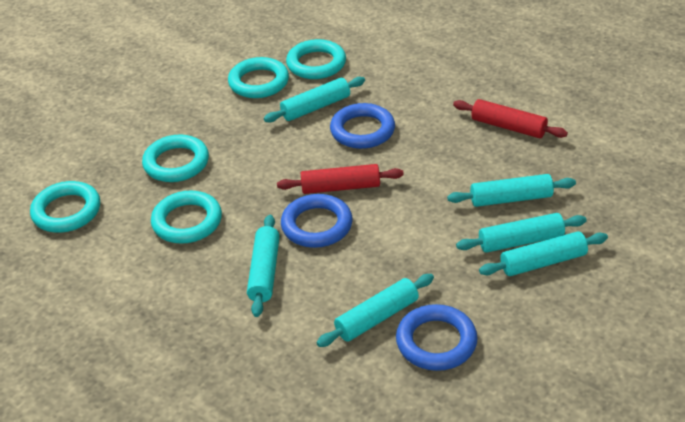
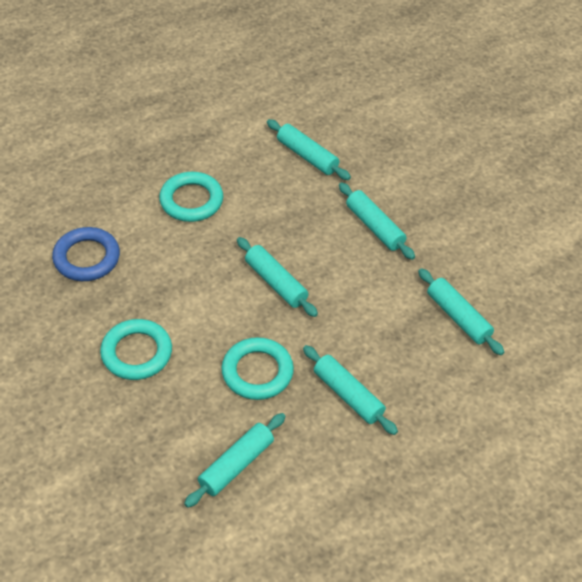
blue ring: [281,194,353,248] [330,103,395,149] [396,304,478,371] = 3 -> [52,227,120,281] = 1
red rolling pin: [277,164,404,194] [453,99,568,138] = 2 -> none = 0
turquoise ring: [30,181,100,233] [142,134,209,182] [151,190,222,244] [228,57,289,98] [286,39,346,79] = 5 -> [100,319,172,380] [159,172,223,222] [222,337,294,400] = 3

